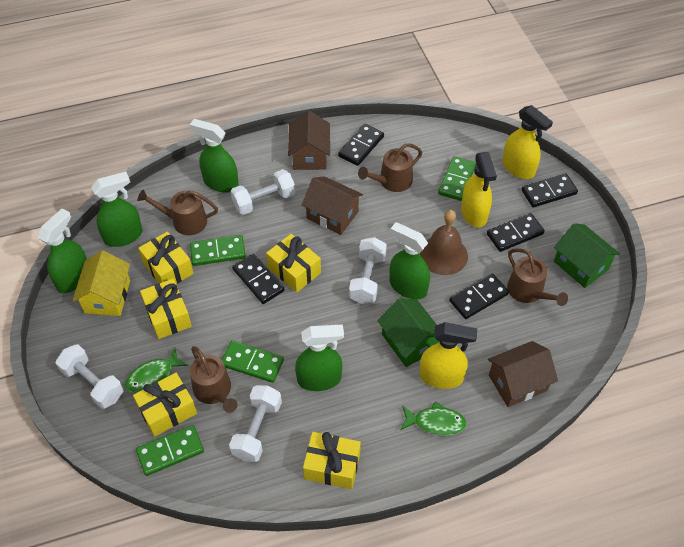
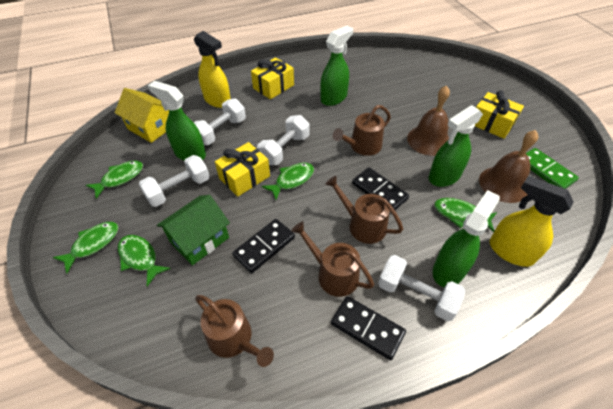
black domino: [232,253,284,304] [338,124,384,166] [449,273,509,319] [487,213,545,252] [521,173,578,208] = 5 -> [232,219,295,273] [331,296,406,360] [352,167,409,210] = 3
brown bell: [420,210,468,275] = 1 -> [407,85,450,156] [479,130,538,203] = 2
brown house: [288,111,330,170] [302,176,363,235] [488,341,558,407] = 3 -> none = 0
green domino: [136,425,204,476] [190,235,246,266] [221,340,284,383] [438,156,476,201] = 4 -> [525,148,579,189] = 1
green fish: [125,348,188,393] [400,401,467,436] = 2 -> [53,222,118,273] [86,161,143,199] [118,235,171,286] [261,163,314,200] [434,198,497,232] = 5
green house: [377,298,439,367] [554,223,620,288] = 2 -> [157,195,230,266] = 1
green spray bottle: [38,209,87,293] [91,172,143,247] [190,119,239,193] [295,324,344,391] [390,222,430,300] = 5 -> [148,81,206,161] [320,26,353,106] [429,105,483,187] [433,190,500,287] = 4
yellow gift: [133,373,197,437] [138,232,194,284] [140,279,192,339] [266,234,321,293] [303,432,361,489] = 5 -> [215,142,270,197] [251,57,294,99] [475,90,524,139] = 3
yellow spray bottle: [419,322,477,389] [461,152,497,227] [502,105,553,179] = 3 -> [194,31,231,108] [490,176,573,267] = 2

